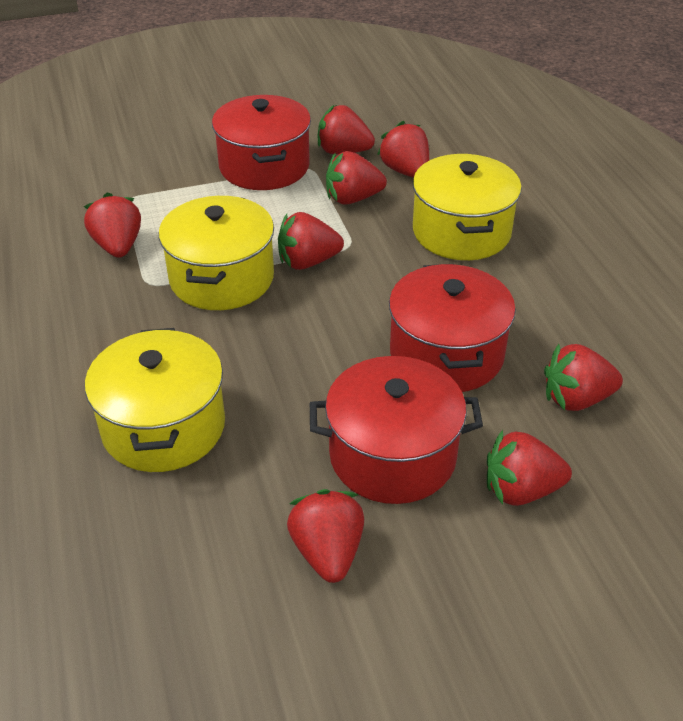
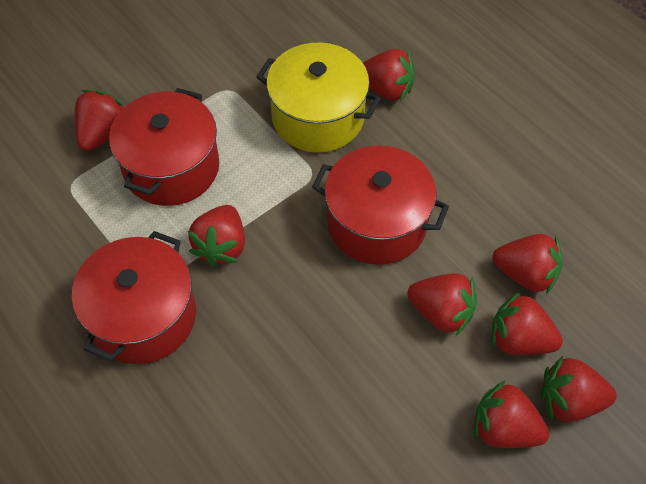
yellow pot: [85,328,225,472] [159,196,274,310] [413,154,522,260] = 3 -> [256,42,381,153] = 1

